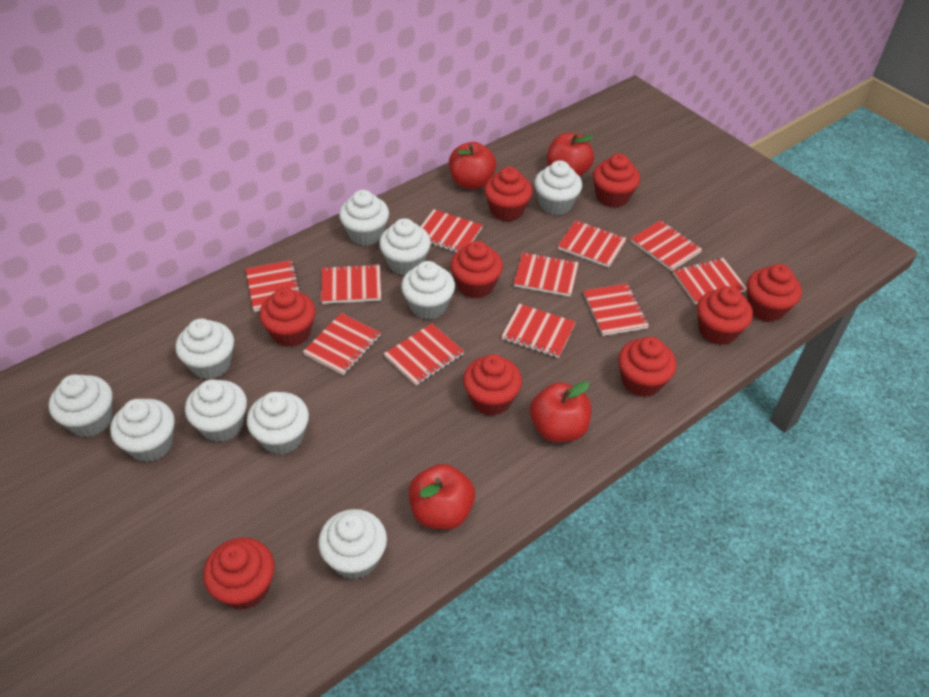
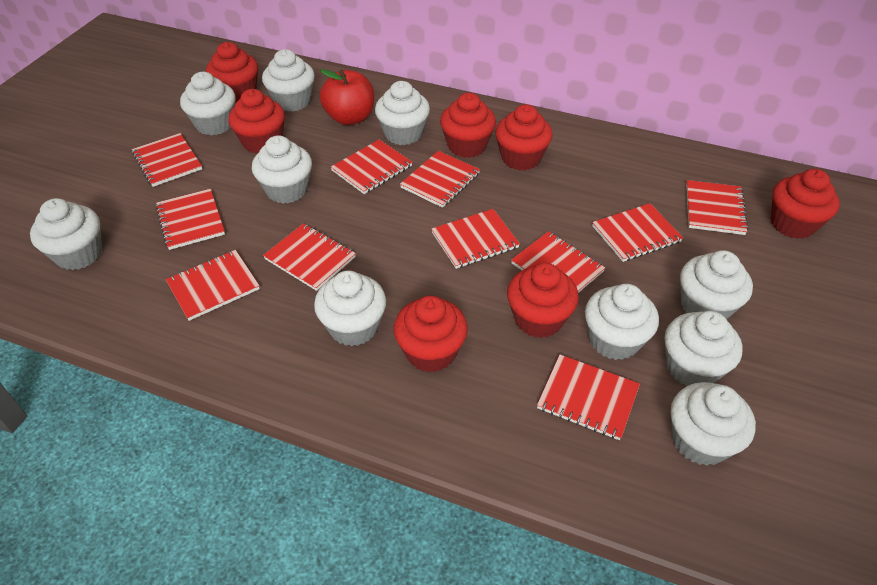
red apple: [409,464,475,529] [449,142,496,189] [530,381,591,442] [547,133,594,176] = 4 -> [320,69,374,125] = 1
red cupcake: [203,538,275,610] [259,287,315,347] [450,241,503,298] [463,354,522,416] [484,167,533,222] [593,153,640,208] [618,337,677,397] [697,286,753,345] [747,264,802,322] = 9 -> [206,42,258,104] [228,89,285,154] [394,296,468,373] [440,93,496,158] [495,104,553,171] [507,263,579,338] [771,169,840,239] = 7

